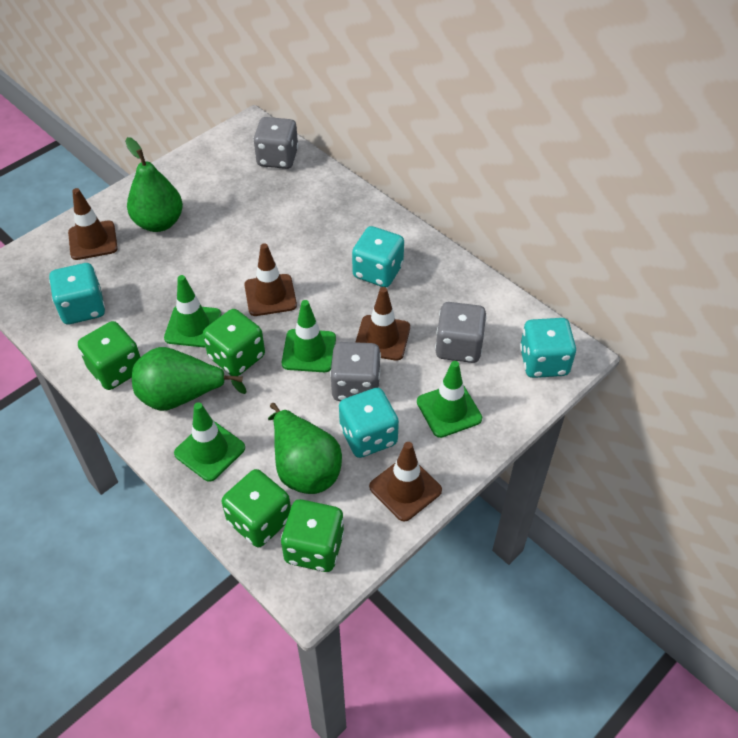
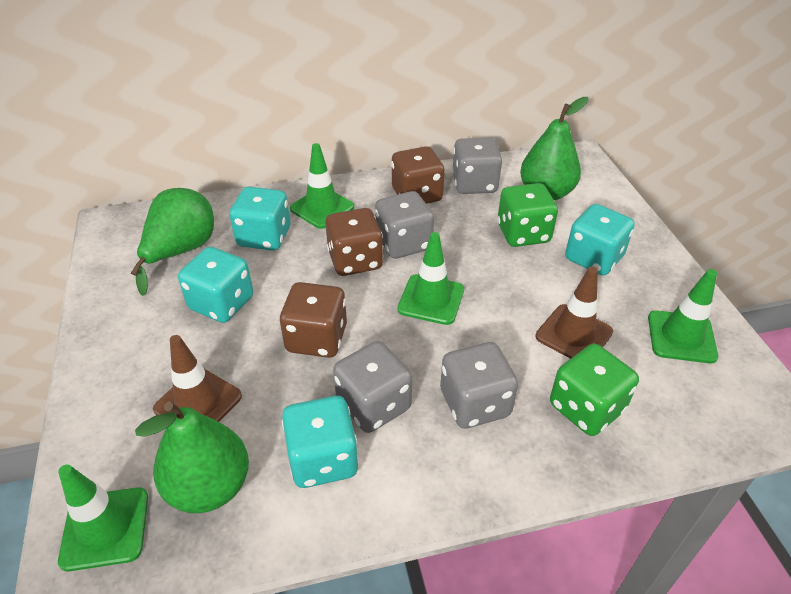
brown dice: none = 0 -> [280,282,347,358] [325,208,383,276] [391,146,445,204] = 3
brown traffic cone: [68,188,118,260] [244,243,297,316] [356,287,410,361] [369,442,442,522] = 4 -> [153,335,242,422] [535,266,613,359] = 2
green dice: [78,321,140,390] [203,309,265,376] [222,469,291,547] [281,499,344,572] = 4 -> [497,183,558,247] [550,344,639,436] = 2
grey dice: [253,117,298,169] [330,342,381,401] [435,302,487,363] = 3 -> [333,341,412,433] [375,191,434,259] [440,342,518,429] [452,138,502,194] = 4

